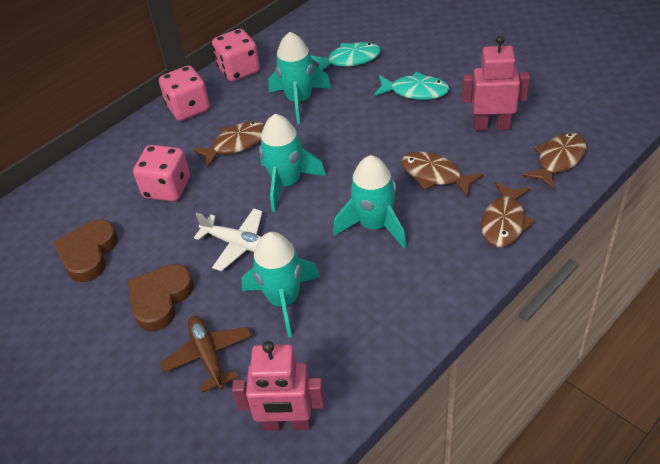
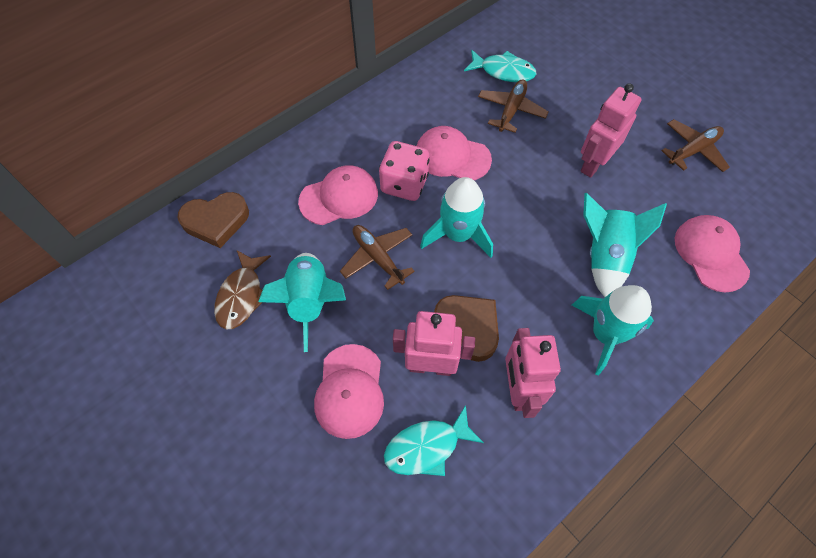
brown fish: [192,121,265,168] [401,151,483,198] [481,182,535,247] [522,132,587,190] = 4 -> [214,250,271,329] = 1
brown plane: [159,316,252,393] = 1 -> [340,225,415,290] [478,80,549,133] [662,119,730,172] = 3
pink cap: none = 0 -> [298,165,378,225] [314,344,384,439] [417,126,492,180] [675,215,750,292] = 4
pink dice: [133,145,190,201] [159,65,210,121] [212,29,260,82] = 3 -> [379,141,430,201] = 1
pink robot: [232,341,325,431] [462,36,530,131] = 2 -> [393,311,475,376] [505,328,561,418] [580,83,641,178] = 3
white plane: [194,208,262,271] = 1 -> none = 0

